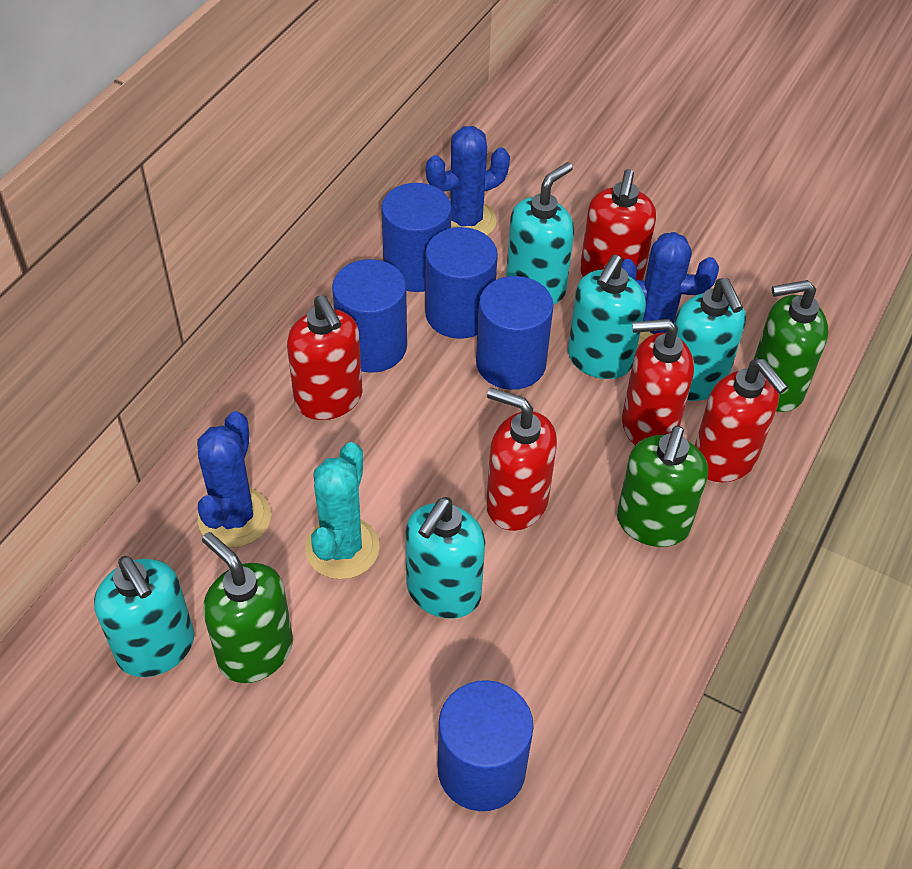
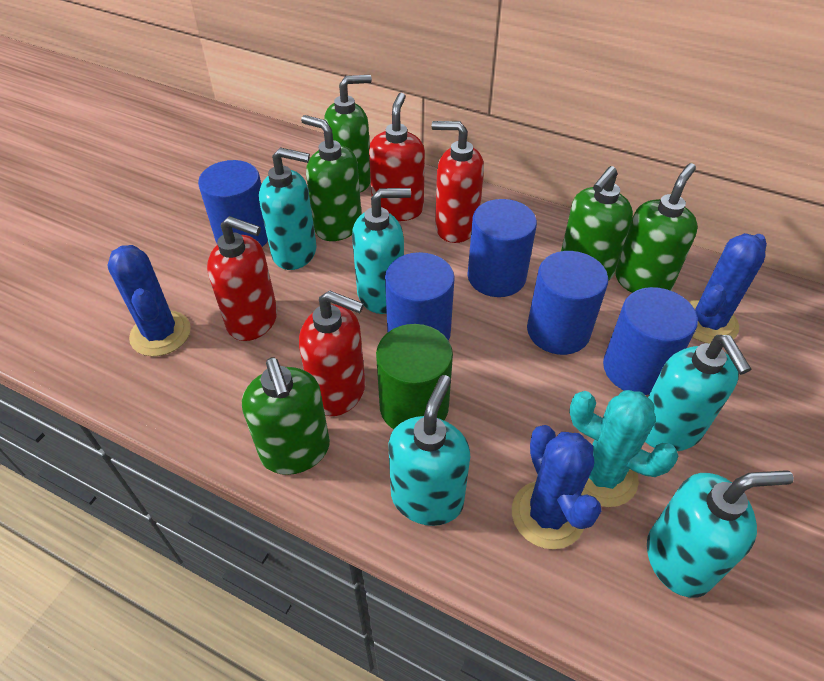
green cylinder: none = 0 -> [376,324,453,429] = 1
green soap dispenser: [202,532,293,683] [617,426,708,547] [754,280,828,412] = 3 -> [242,358,330,475] [301,115,361,241] [324,75,372,192] [561,166,633,281] [615,163,698,293] = 5
red soap dispenser: [287,295,363,420] [486,388,557,531] [580,169,656,281] [622,319,694,445] [695,359,788,482] = 5 -> [207,216,277,341] [299,290,365,416] [369,92,425,221] [432,121,484,243] = 4

